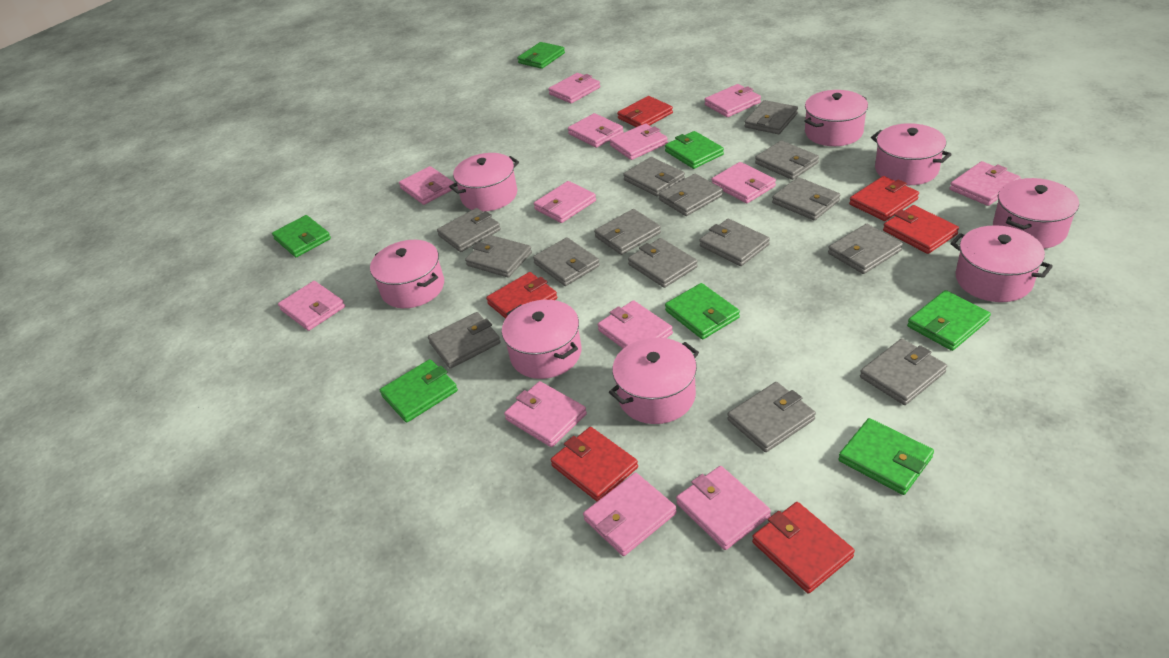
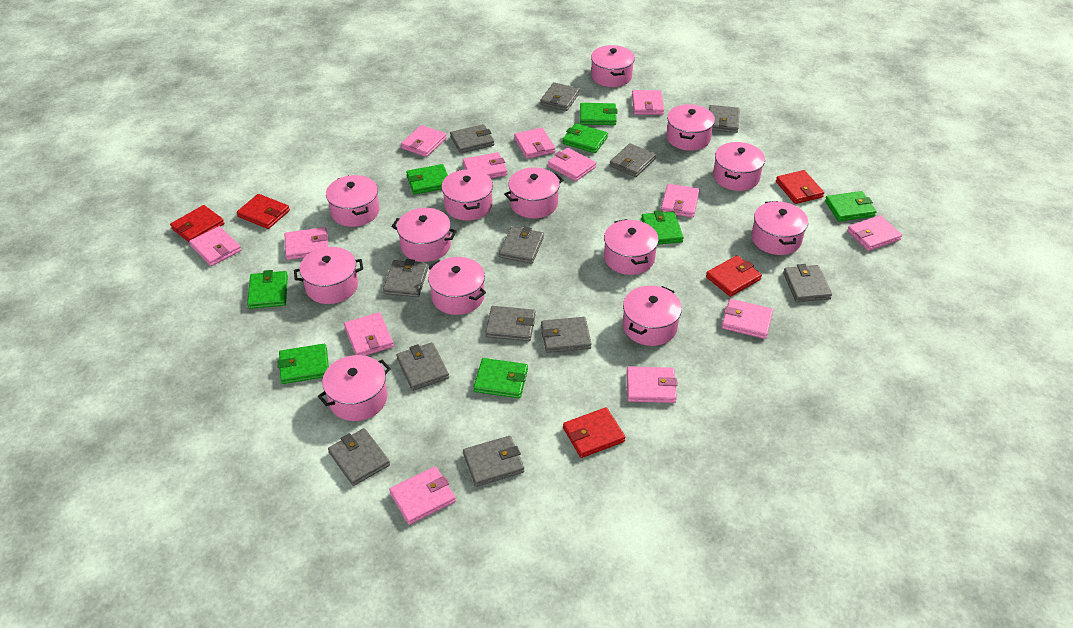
green wallet: [272,215,331,257] [380,359,458,423] [517,42,565,69] [665,131,724,169] [665,283,740,340] [838,418,934,495] [907,290,991,351] = 7 -> [247,270,288,309] [278,344,329,384] [406,164,448,195] [474,358,528,398] [562,123,608,153] [580,103,617,125] [641,210,684,245] [825,191,876,221] = 8
grey wallet: [428,312,501,369] [437,208,501,252] [465,235,532,278] [533,237,600,286] [594,209,661,255] [623,157,685,196] [628,238,698,288] [659,174,723,216] [700,219,770,266] [728,382,816,452] [745,100,798,134] [755,140,819,180] [772,177,840,220] [828,224,903,274] [860,339,947,405] = 15 -> [328,428,390,486] [383,259,428,297] [396,342,449,391] [450,124,494,153] [463,436,524,487] [485,306,535,341] [499,226,544,264] [540,82,580,111] [541,317,592,353] [610,143,656,177] [709,105,740,133] [783,264,832,302] = 12
pink pot: [370,240,444,308] [449,153,519,212] [502,300,581,379] [609,337,699,424] [804,90,868,146] [871,123,952,185] [950,225,1053,302] [993,178,1079,249] = 8 -> [294,247,363,304] [318,355,391,421] [326,175,380,227] [392,208,457,262] [428,257,486,315] [441,169,493,221] [504,167,563,219] [591,45,635,87] [604,219,659,275] [623,286,682,346] [666,104,715,151] [713,142,765,191] [752,201,808,255] = 13
red wallet: [486,272,557,319] [551,427,638,501] [617,96,673,127] [752,502,855,594] [849,176,919,221] [883,205,959,254] = 6 -> [170,205,225,242] [237,194,290,229] [563,407,626,458] [706,255,762,297] [776,170,824,204] = 5

